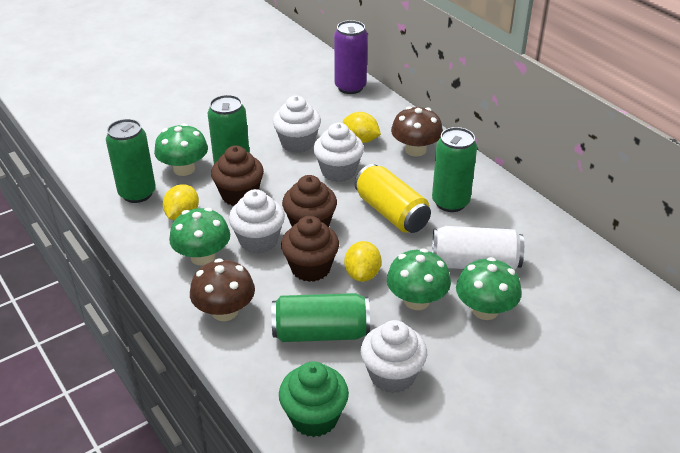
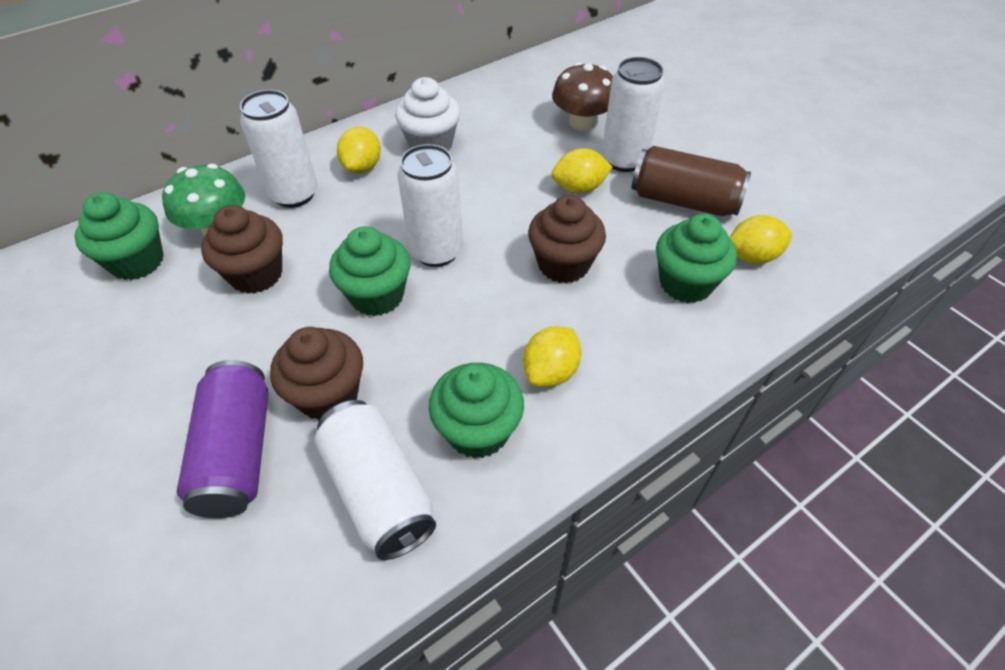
brown can: none = 0 -> [631,146,751,216] = 1
brown mushroom: [190,258,255,321] [391,106,443,157] = 2 -> [552,62,613,130] = 1
green can: [106,119,156,203] [208,95,250,164] [271,293,370,342] [432,127,477,212] = 4 -> none = 0
green cupcake: [279,361,349,437] = 1 -> [75,192,164,280] [329,226,411,316] [429,363,524,459] [656,214,737,303] = 4
green mushroom: [154,123,208,176] [169,208,230,266] [387,249,451,310] [456,257,522,320] = 4 -> [162,164,245,236] = 1
white can: [432,226,524,270] = 1 -> [240,90,317,208] [315,400,436,560] [397,144,463,267] [602,57,665,172] = 4
white cupcake: [229,189,285,254] [273,96,321,153] [313,123,364,182] [361,320,427,393] = 4 -> [395,77,460,151] = 1
yellow can: [355,164,431,233] = 1 -> none = 0
yellow lemon: [163,184,199,220] [343,112,381,143] [344,241,381,282] = 3 -> [337,127,381,173] [523,326,582,387] [551,148,613,193] [729,215,792,264] = 4

